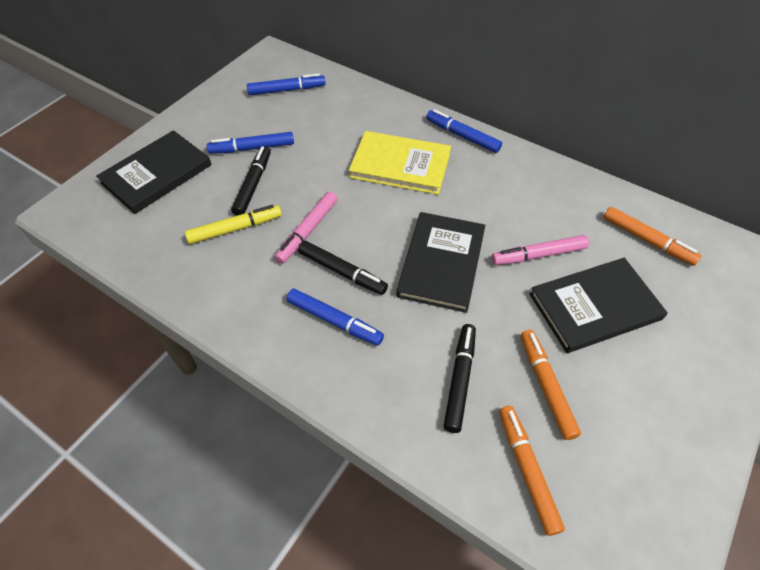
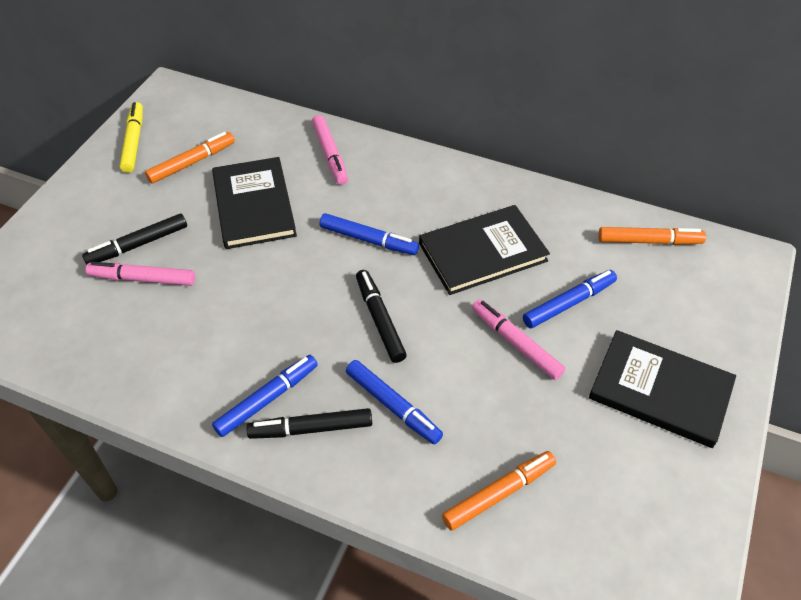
pink marker: [275,191,337,264] [491,235,589,265] = 2 -> [86,262,195,286] [312,115,348,185] [472,299,565,380] = 3
yellow book: [349,131,451,195] = 1 -> none = 0

